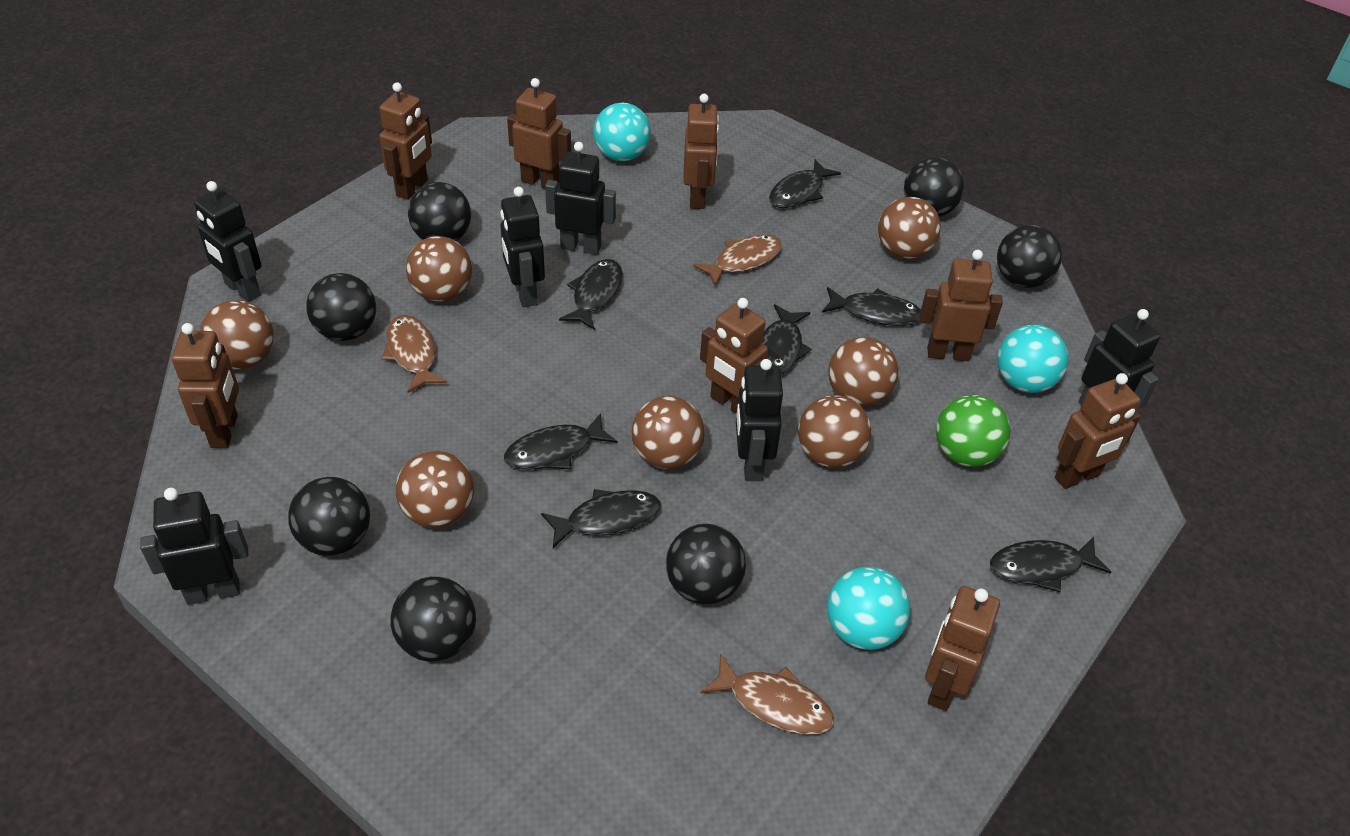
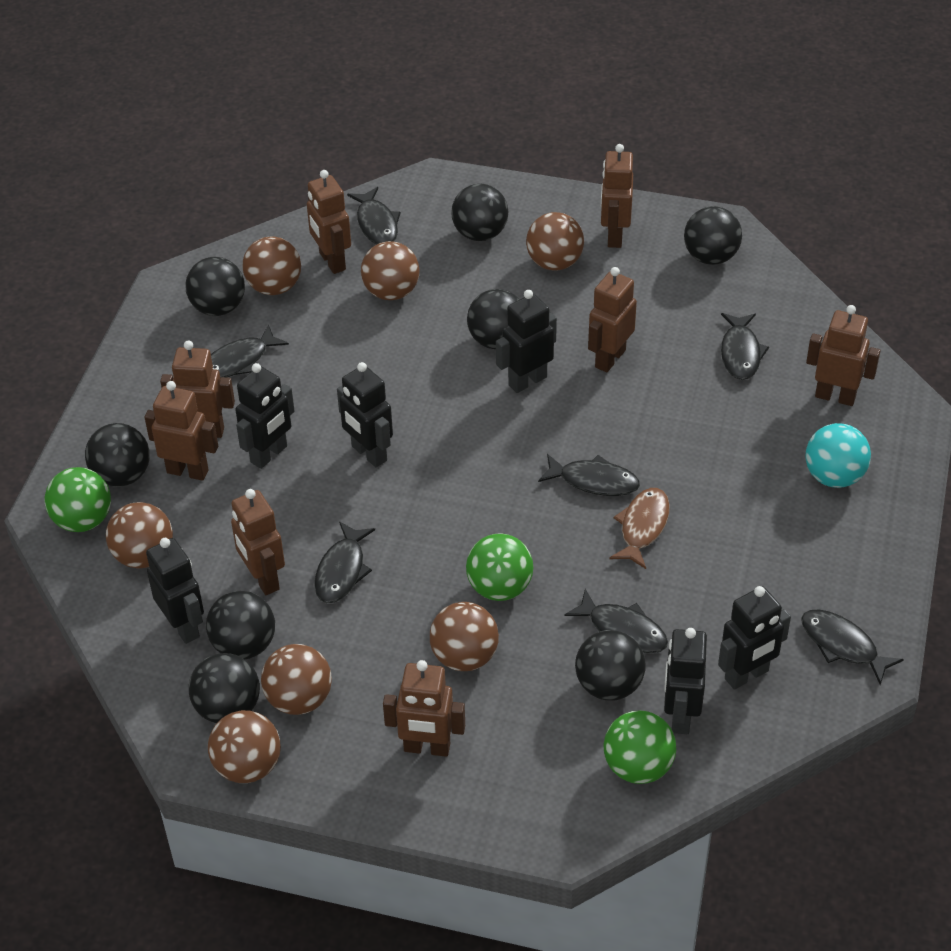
black ball: [288,477,370,556] [306,273,376,341] [390,577,476,662] [408,182,471,241] [666,524,746,605] [904,157,964,217] [997,225,1062,288] = 7 -> [85,423,150,487] [185,257,245,316] [189,653,260,723] [206,591,275,659] [451,184,508,241] [467,289,520,349] [575,630,646,701] [684,206,742,265] = 8
brown fish: [382,315,447,393] [693,235,782,286] [701,653,834,734] = 3 -> [609,488,670,569] = 1
green ball: [936,395,1011,467] = 1 -> [45,467,111,532] [466,533,533,601] [603,711,676,784] = 3
turquoise ball: [593,103,651,161] [827,567,910,650] [998,325,1069,393] = 3 -> [805,423,871,488] = 1

